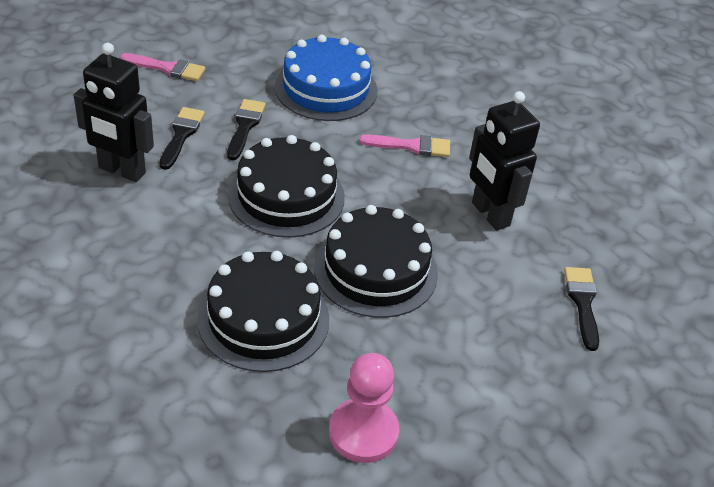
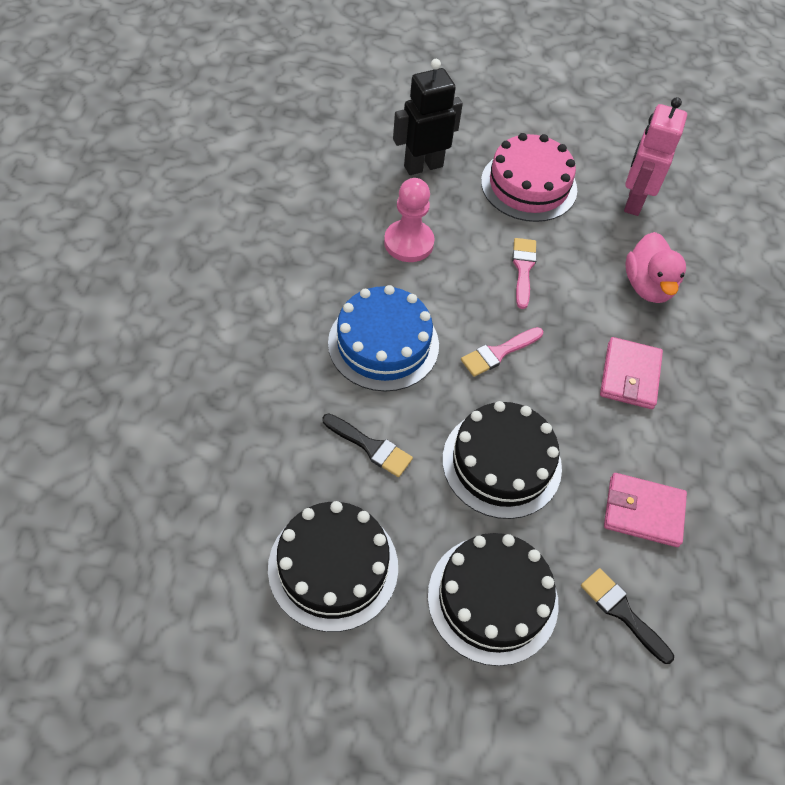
black brush: [159,107,205,170] [227,99,266,160] [564,267,599,351] = 3 -> [322,413,413,477] [581,568,674,664] = 2
black robot: [74,43,154,182] [469,91,540,231] = 2 -> [393,59,463,175] = 1
pink cake: none = 0 -> [481,133,577,222] = 1
pink duck: none = 0 -> [625,232,686,303] = 1
pink robot: none = 0 -> [624,97,687,216] = 1
pink wallet: none = 0 -> [600,337,663,409] [604,473,687,547] = 2

